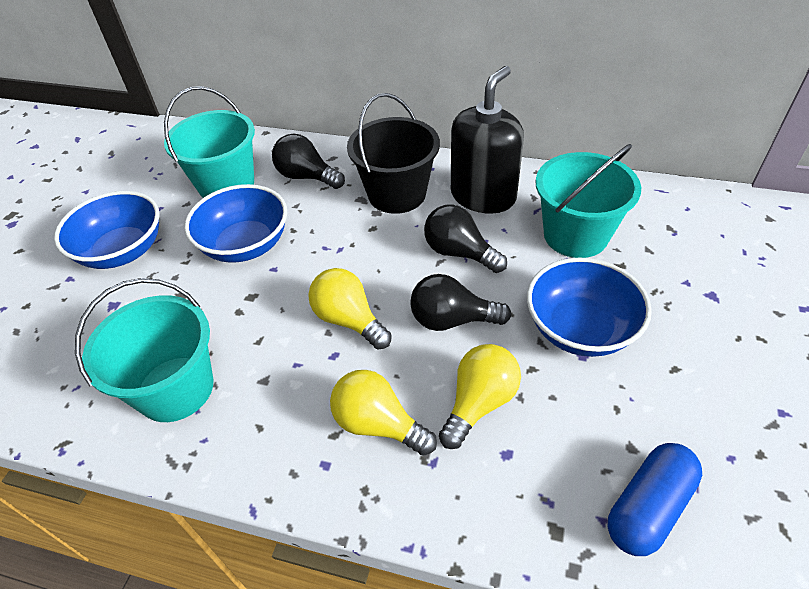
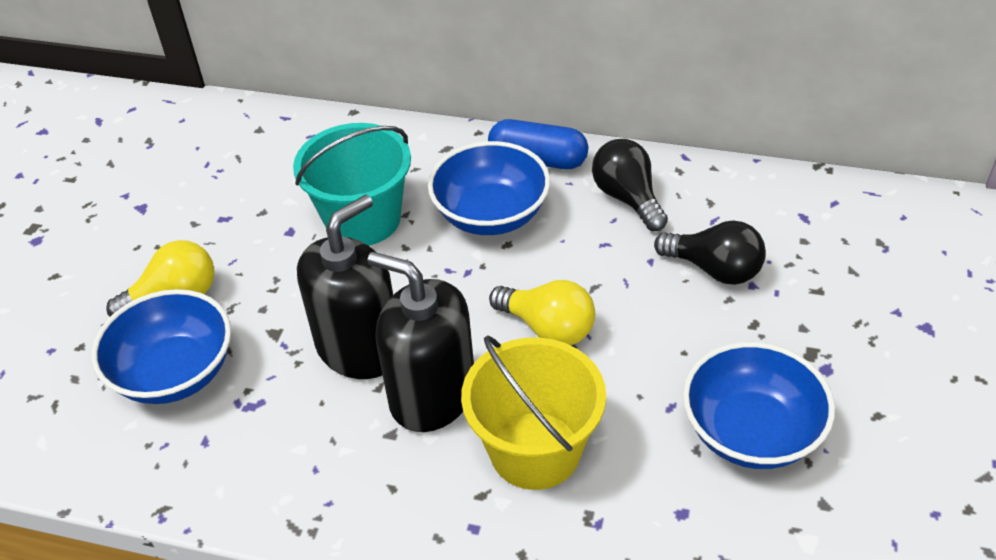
black bucket: [347,93,440,214] = 1 -> none = 0
black light bulb: [272,134,345,189] [410,274,511,331] [424,204,507,273] = 3 -> [592,139,668,231] [654,220,766,285] = 2
black soap dispenser: [451,66,524,214] = 1 -> [297,195,393,379] [367,252,474,432] = 2
turquoise bucket: [75,278,214,422] [164,86,255,198] [535,144,641,258] = 3 -> [293,123,411,246] = 1
yellow bucket: none = 0 -> [461,335,606,490] = 1
yellow light bulb: [308,268,392,349] [330,370,437,456] [439,344,521,449] = 3 -> [106,240,214,317] [489,280,595,345] = 2

